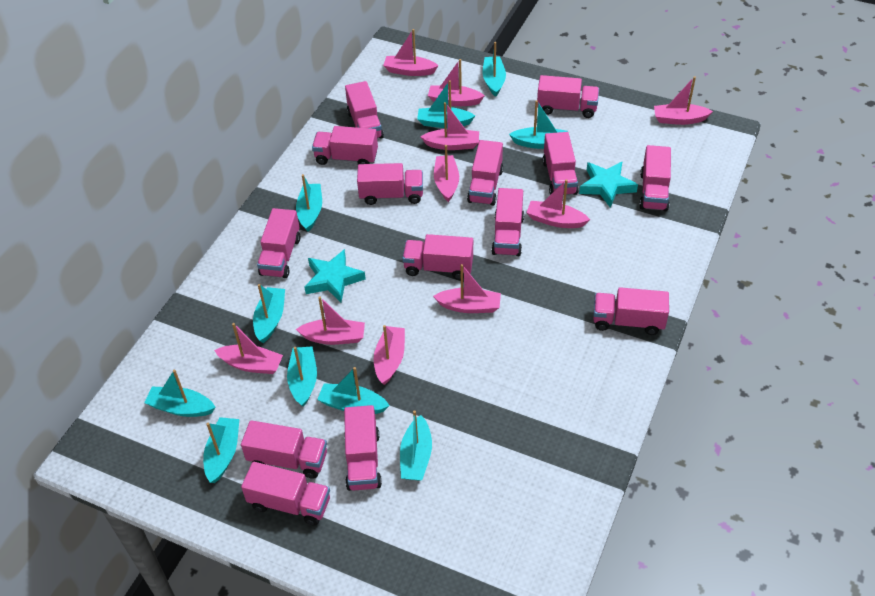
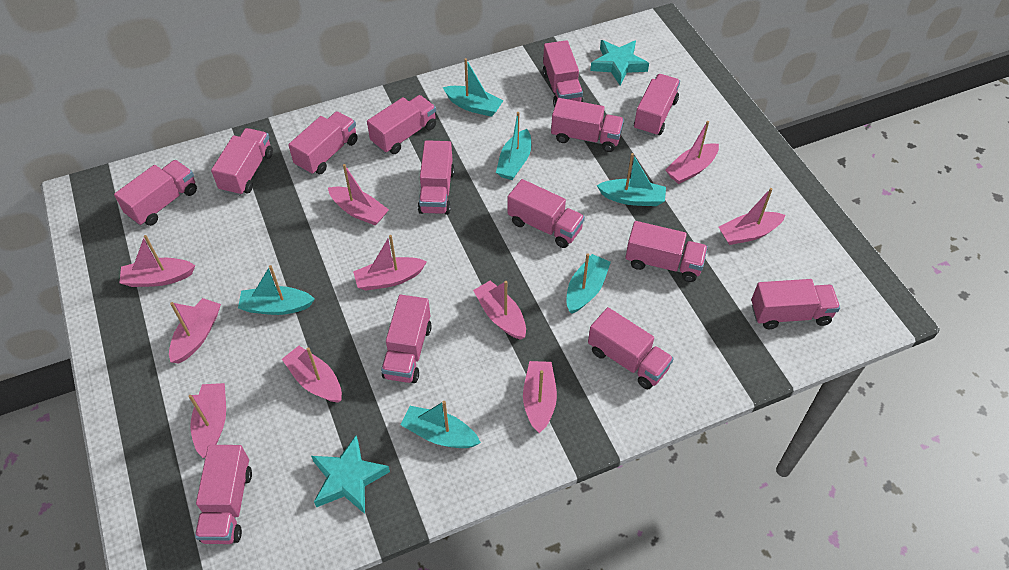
turquoise boat: [144,370,216,417] [203,417,239,483] [253,284,285,343] [287,346,317,407] [296,174,322,232] [317,367,390,414] [400,411,432,481] [417,80,475,128] [482,42,506,97] [509,100,568,149] = 10 -> [238,265,315,315] [400,401,481,448] [443,58,504,117] [496,112,531,180] [566,253,611,314] [597,153,666,206] = 6

